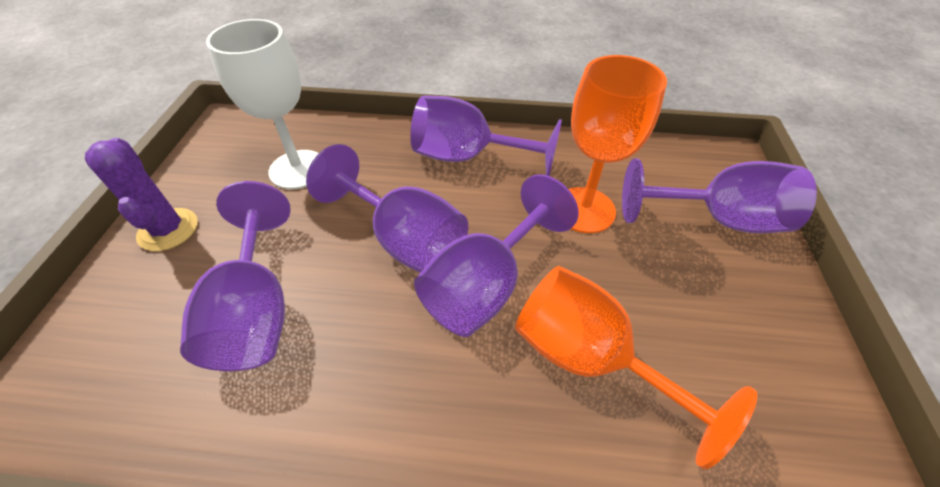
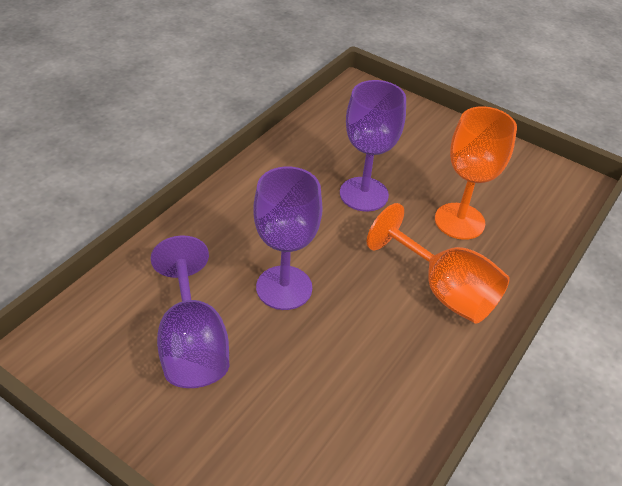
purple cactus: [85,138,198,251] = 1 -> none = 0
purple goblet: [180,181,291,371] [306,144,468,273] [410,96,562,176] [414,174,579,337] [622,158,817,233] = 5 -> [151,236,229,388] [254,167,323,310] [340,80,406,211] = 3
white goblet: [206,19,319,189] = 1 -> none = 0

